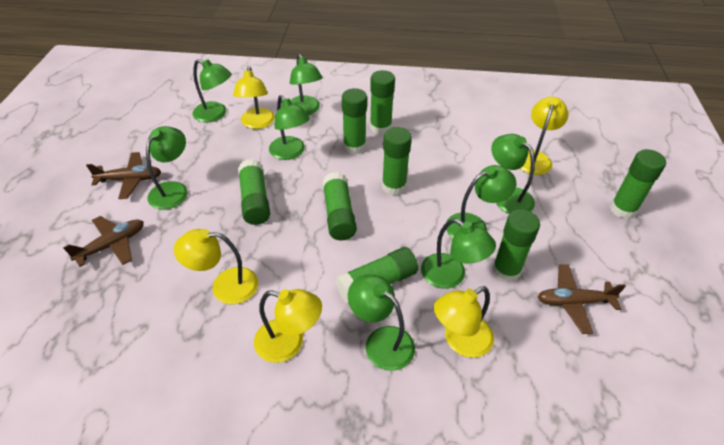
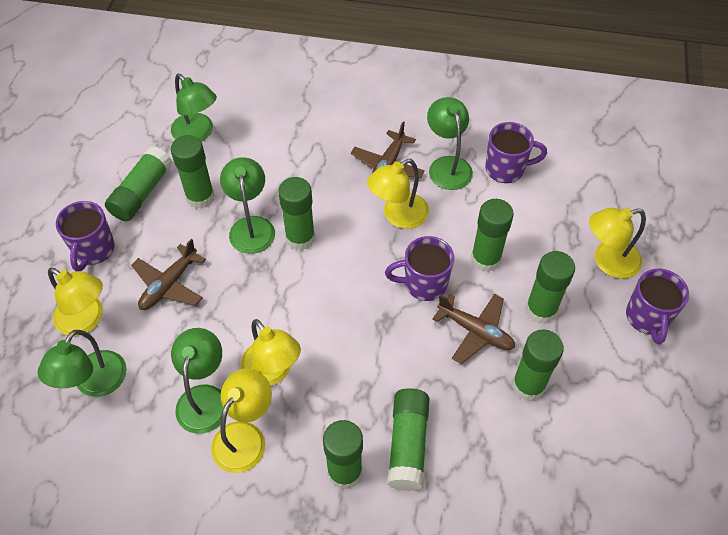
green lamp: [146,126,188,210] [193,59,232,123] [269,95,310,160] [290,54,322,115] [348,274,415,371] [421,218,496,289] [446,165,516,238] [491,134,535,214] = 8 -> [38,330,127,397] [171,74,217,142] [171,328,223,434] [220,157,275,254] [427,97,473,190] = 5
purple mug: none = 0 -> [56,201,115,271] [385,236,454,301] [485,122,547,183] [626,269,689,345] = 4

